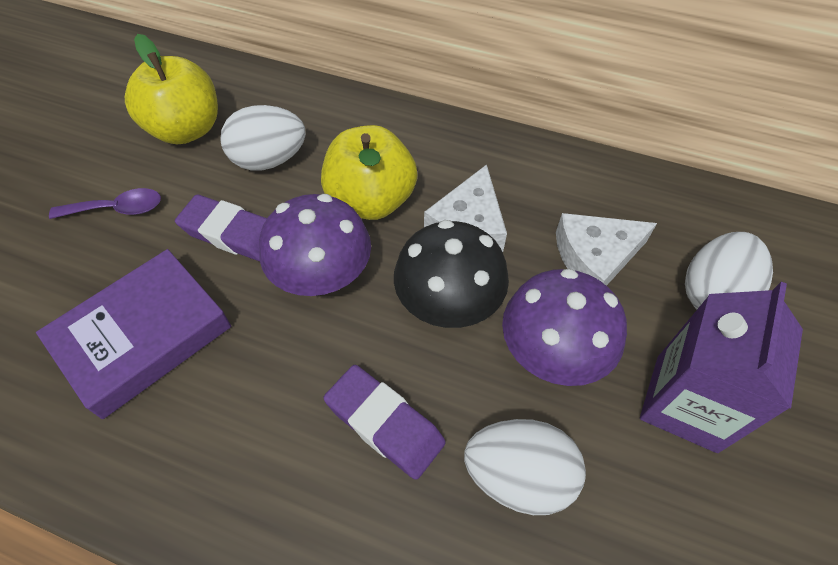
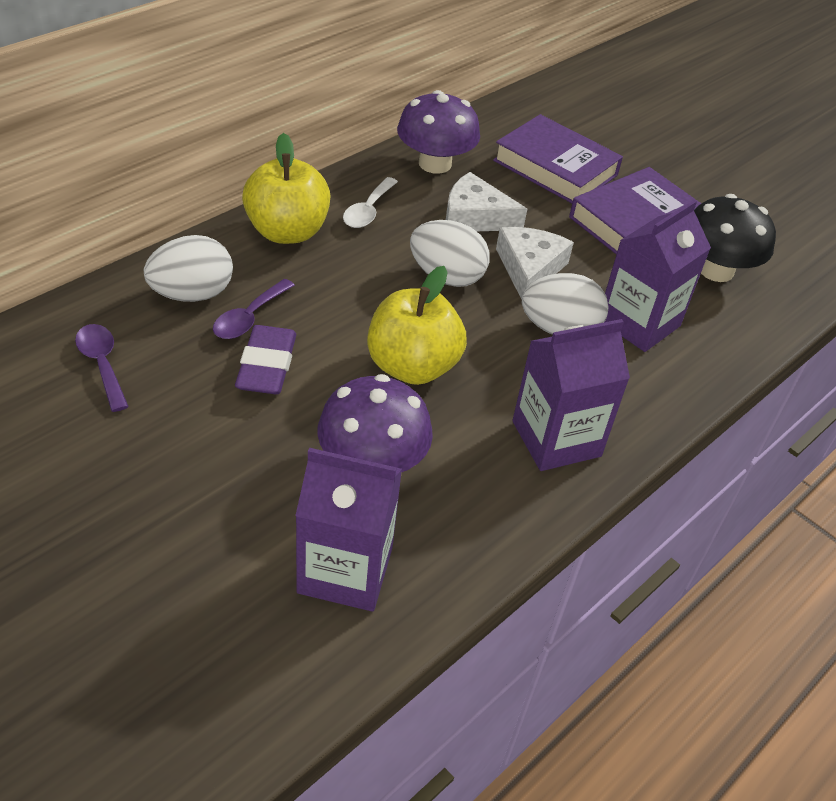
purple book: [36,249,231,419] = 1 -> [493,114,623,203] [569,167,701,254] = 2
purple carton: [640,282,803,453] = 1 -> [295,448,402,612] [512,319,630,471] [605,200,711,352] = 3
purple eraser: [175,195,267,262] [324,365,446,480] = 2 -> [235,325,296,394] = 1
purple spoon: [49,188,161,219] = 1 -> [75,324,129,412] [213,279,295,339] = 2
white spoon: none = 0 -> [343,177,398,228] = 1

